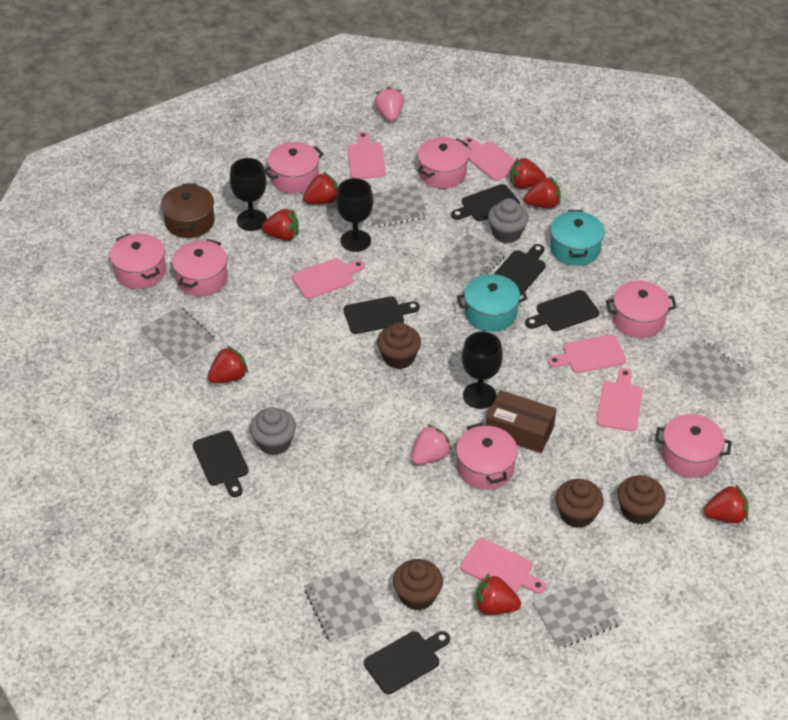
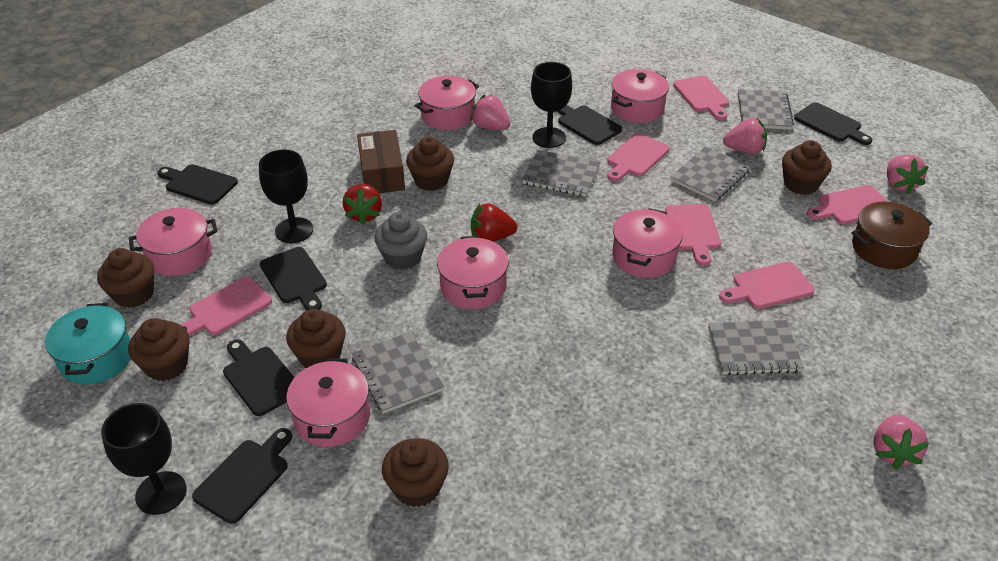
brown cupcake: [377,322,421,369] [393,559,443,611] [555,479,604,528] [617,475,666,524] = 4 -> [97,248,154,308] [128,318,190,381] [286,309,346,368] [382,438,449,507] [406,137,454,191] [782,140,832,195] = 6
grey cupcake: [250,407,296,455] [488,198,529,243] = 2 -> [374,212,427,270] = 1
grey notebook: [141,306,215,366] [304,567,382,643] [370,186,429,228] [435,234,506,285] [533,578,622,649] [668,338,748,400] = 6 -> [352,332,444,414] [522,150,600,197] [670,146,751,201] [708,320,804,375] [738,89,794,130] = 5
pink pot: [110,233,166,289] [172,239,228,296] [264,142,324,194] [417,137,469,189] [456,423,518,490] [606,281,677,338] [655,414,732,478] = 7 -> [129,208,217,276] [286,358,370,447] [415,76,479,130] [437,236,508,309] [611,69,669,123] [612,208,683,278] = 6
pink strawberry: [374,87,404,122] [411,424,452,465] = 2 -> [470,94,510,130] [723,118,767,154] [873,414,929,469] [887,155,929,194] = 4
red strawberry: [208,346,248,383] [262,209,299,241] [303,172,338,204] [475,574,521,615] [510,158,546,189] [524,177,561,208] [704,484,749,523] = 7 -> [343,184,382,225] [471,203,518,242] = 2
turquoise pot: [457,274,527,332] [550,210,605,266] = 2 -> [45,303,131,385] = 1

